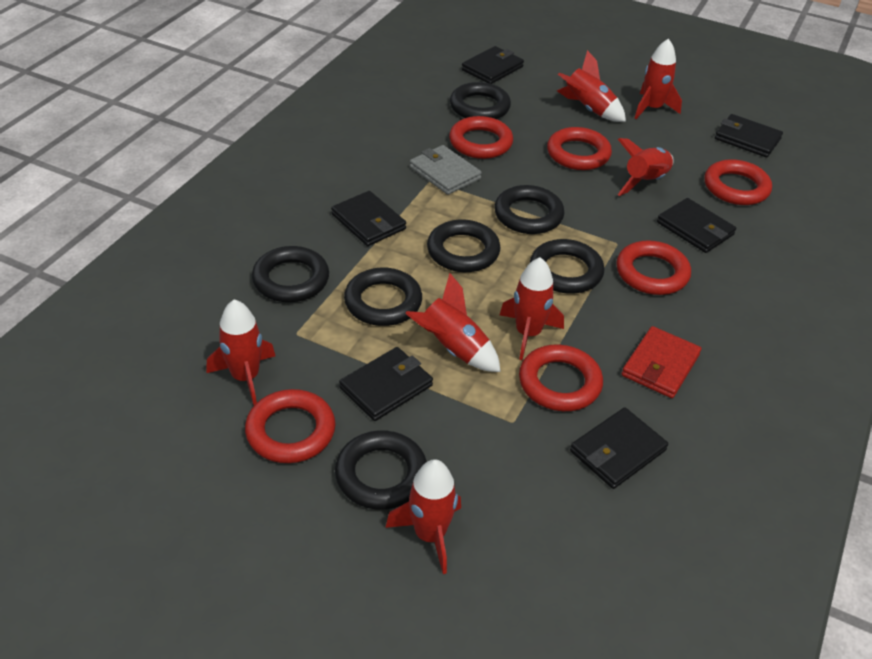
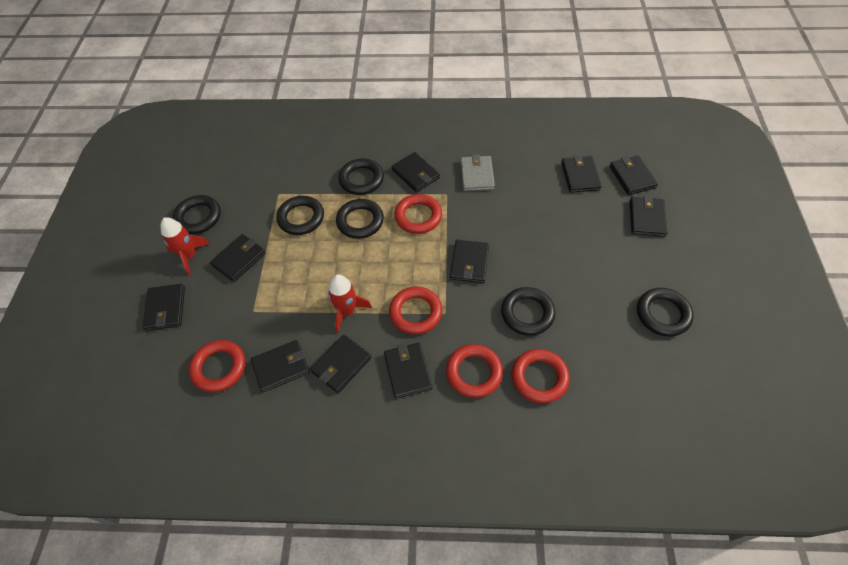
black ring: [252,246,329,302] [335,430,427,510] [344,268,422,326] [427,219,500,272] [450,82,511,119] [494,185,564,234] [530,239,604,294] = 7 -> [173,195,221,234] [276,196,324,235] [336,199,384,239] [338,158,384,195] [501,287,555,336] [637,288,694,337] = 6
black wallet: [331,191,406,246] [339,347,433,421] [462,46,524,84] [570,407,668,489] [657,198,736,253] [715,114,783,157] = 6 -> [143,284,185,331] [210,234,266,282] [251,340,310,392] [310,335,371,393] [384,343,432,399] [392,152,440,192] [450,240,489,283] [561,155,602,193] [610,155,658,195] [630,196,668,237] = 10
red ring: [245,389,335,463] [449,116,513,159] [519,345,603,411] [547,127,612,170] [616,240,691,295] [704,159,772,205] = 6 -> [189,340,245,392] [389,287,442,335] [394,194,442,234] [446,344,503,398] [511,349,570,403] = 5
red rocket: [207,299,275,405] [385,459,461,574] [405,273,501,372] [500,257,564,360] [557,50,626,122] [618,138,674,196] [634,38,682,119] = 7 -> [161,217,209,275] [328,274,372,333] = 2
red wallet: [622,326,702,398] = 1 -> none = 0

